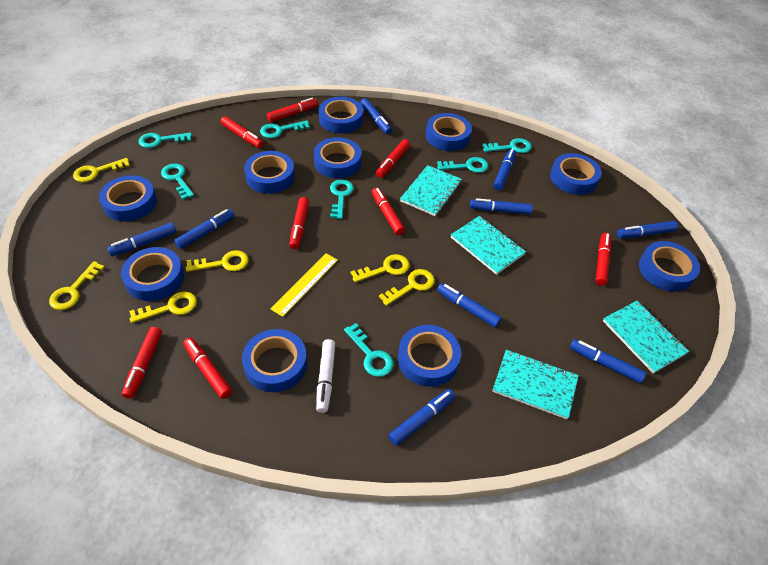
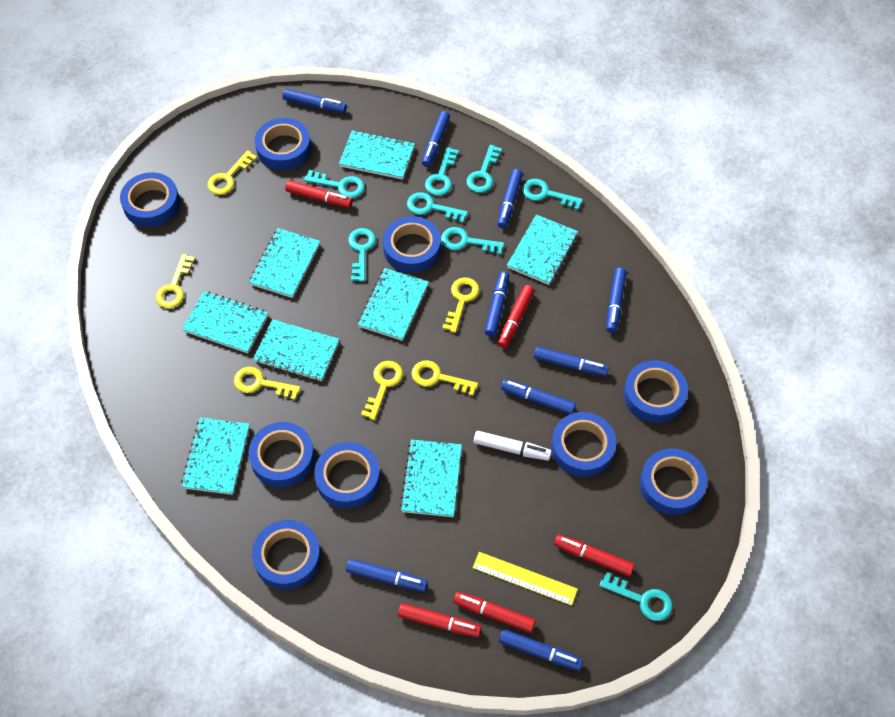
blue tape: [99,175,157,222] [121,247,184,301] [242,329,307,392] [244,151,295,194] [314,137,361,179] [319,97,363,134] [398,325,461,387] [426,113,472,151] [550,153,602,195] [639,241,700,292] = 10 -> [120,172,180,227] [248,422,315,487] [252,520,321,590] [255,118,311,170] [314,442,380,509] [383,216,441,273] [551,412,616,477] [623,360,688,423] [640,448,707,515] = 9
red marker: [122,327,162,399] [183,338,232,399] [221,116,263,148] [267,98,318,122] [289,197,309,249] [372,188,405,235] [376,139,410,178] [595,233,611,286] = 8 -> [285,180,352,208] [398,603,481,638] [453,592,536,633] [497,285,534,348] [554,535,635,577] = 5
turquoise key: [138,133,192,148] [161,164,194,200] [260,120,310,138] [330,179,354,219] [344,323,393,377] [437,157,489,173] [482,138,532,153] = 7 -> [304,170,365,198] [348,228,376,282] [407,192,468,223] [425,147,459,196] [441,227,504,255] [466,145,502,193] [522,179,583,210] [599,572,673,621] = 8
turquoise notebook: [400,165,462,216] [451,216,526,275] [492,349,579,419] [603,301,689,374] = 4 -> [181,417,250,495] [182,291,268,353] [249,228,320,298] [253,319,339,381] [339,130,415,180] [358,268,429,341] [400,440,462,517] [507,214,578,285] = 8

